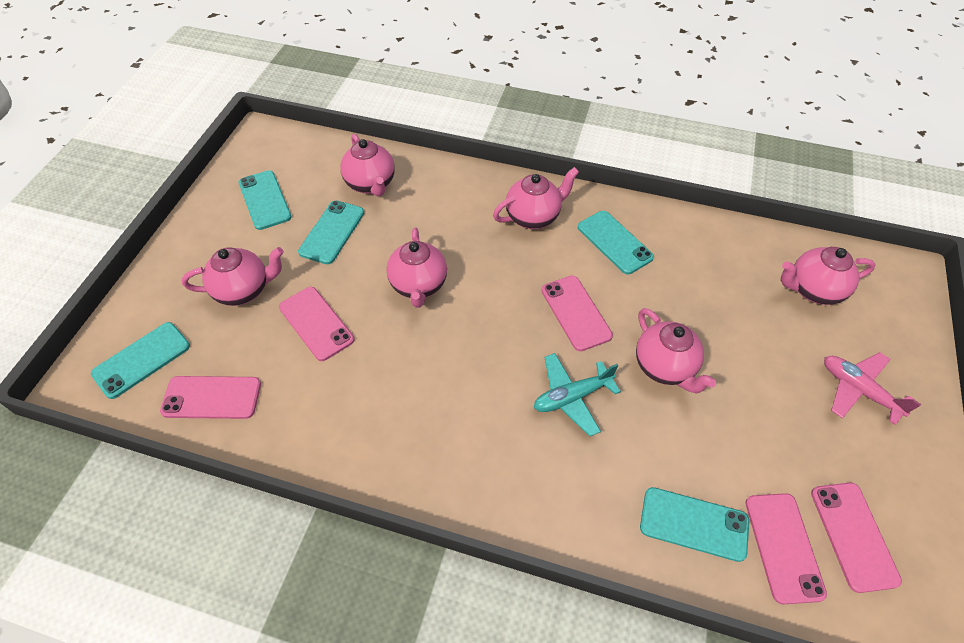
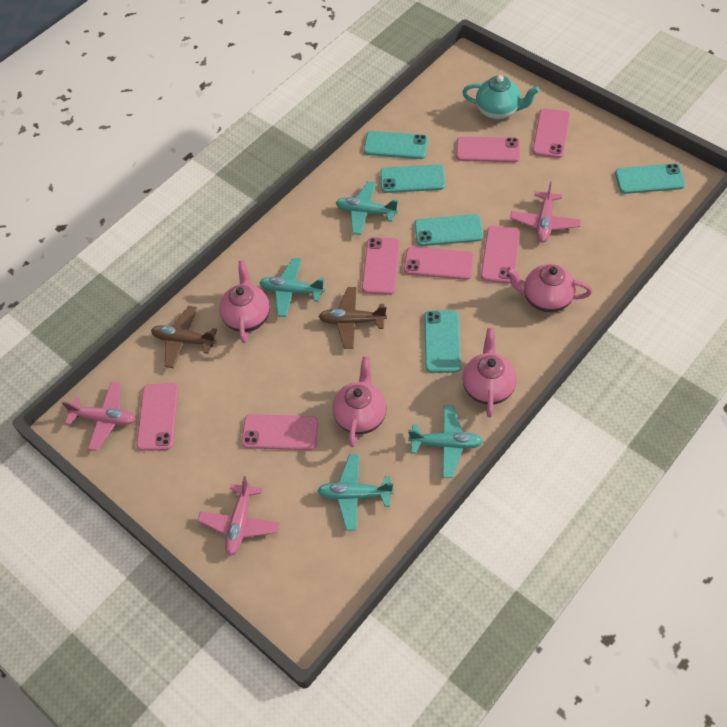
brown plane: none = 0 -> [151,306,217,368] [318,287,387,349] = 2
pink phone: [160,376,261,419] [279,287,354,361] [542,276,613,351] [745,493,827,604] [811,482,902,593] = 5 -> [136,383,179,451] [241,414,318,450] [362,237,400,295] [404,247,474,280] [456,136,520,162] [481,226,520,284] [532,108,570,158] = 7
pink plane: [824,352,921,425] = 1 -> [62,382,136,451] [198,476,280,556] [510,181,581,242] = 3
pink teapot: [182,247,284,306] [340,134,395,197] [387,228,447,308] [493,167,579,229] [636,308,716,394] [781,247,876,305] = 6 -> [219,260,270,343] [332,356,387,447] [463,328,517,417] [506,264,592,313] = 4
turquoise plane: [534,353,621,437] = 1 -> [259,258,325,317] [317,454,394,531] [336,181,398,235] [408,405,483,478] = 4
turquoise teapot: none = 0 -> [462,75,540,120] = 1

